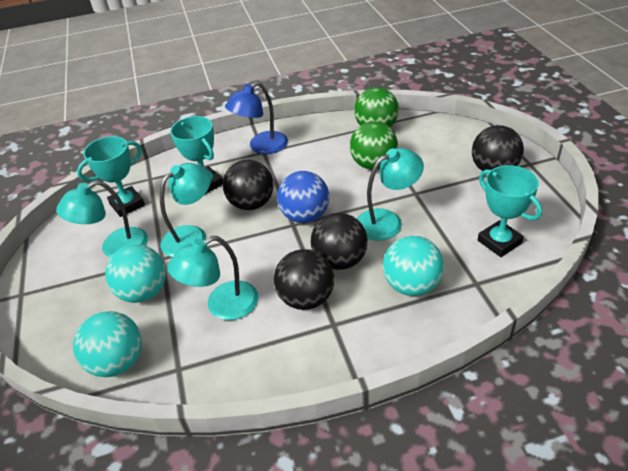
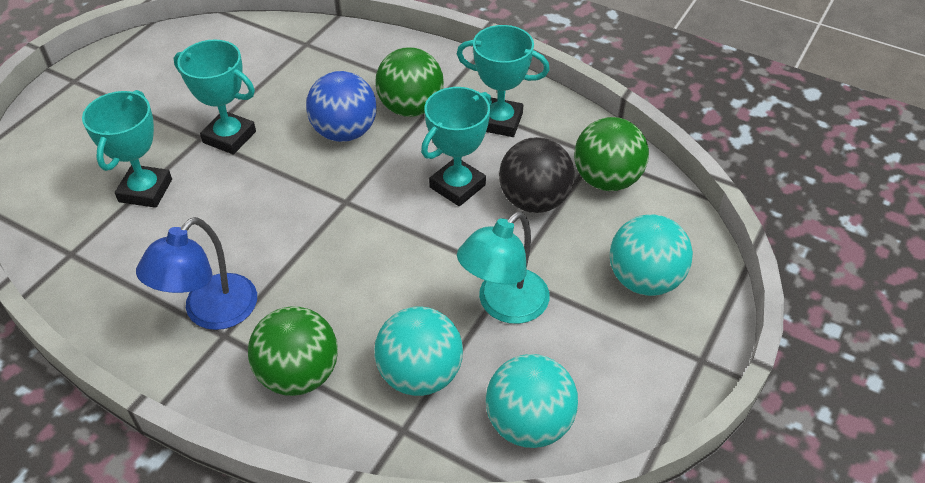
black ball: [223,160,274,210] [274,249,334,310] [311,213,368,270] [472,125,524,171] = 4 -> [499,137,575,213] = 1
green ball: [350,121,398,170] [354,87,399,127] = 2 -> [248,306,338,396] [375,47,444,117] [574,117,649,191] = 3
turquoise lamp: [56,180,148,258] [160,163,211,257] [167,236,258,320] [357,148,424,241] = 4 -> [457,211,550,324] = 1
turquoise trophy: [77,136,145,217] [170,116,223,194] [478,165,542,257] = 3 -> [82,90,172,208] [174,40,256,154] [421,87,492,206] [457,25,550,137] = 4

